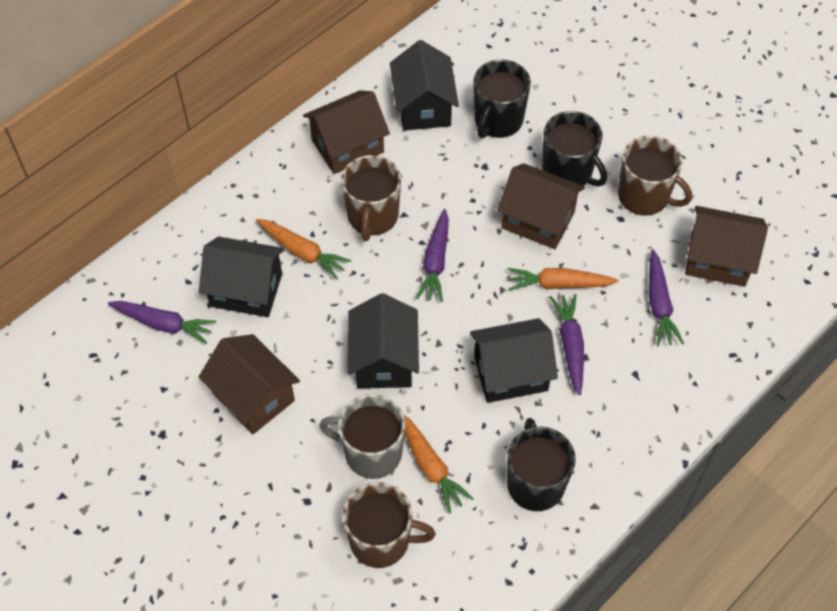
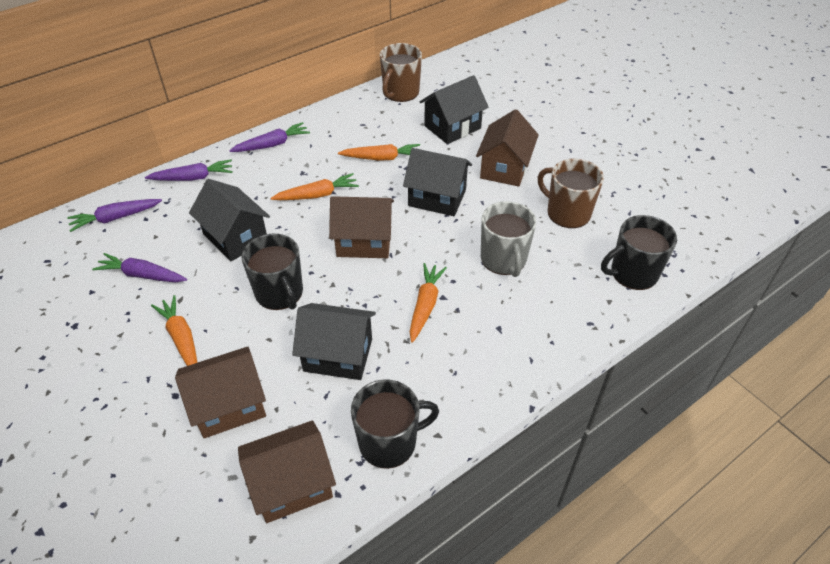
brown mug: [341,155,401,241] [342,482,436,568] [618,136,692,216] = 3 -> [380,43,422,102] [538,159,604,228] = 2
orange carrot: [256,219,351,280] [403,414,474,514] [507,268,619,291] = 3 -> [151,295,198,366] [271,173,359,200] [338,144,420,161] [410,263,447,343] = 4

